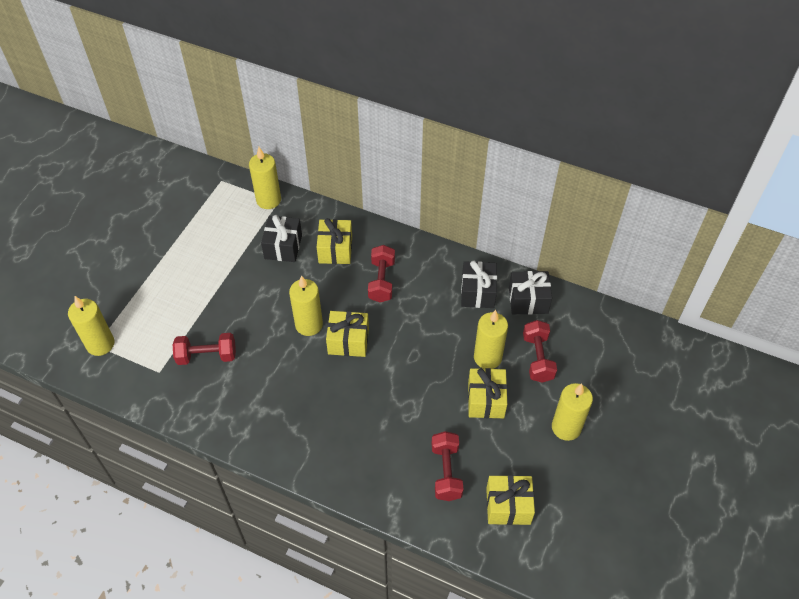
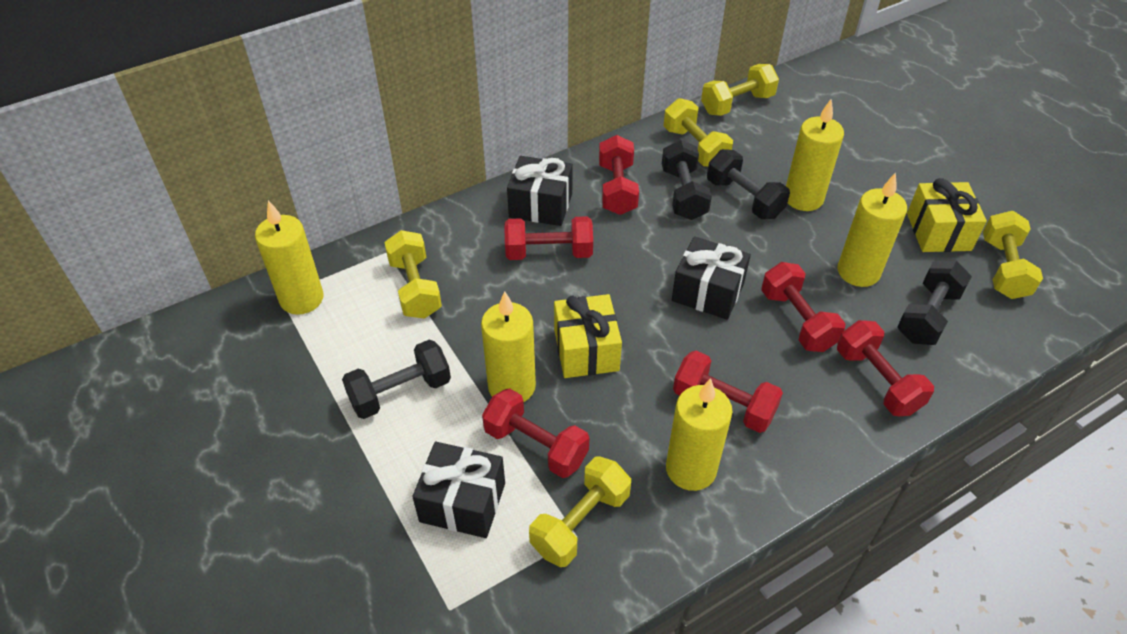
black dumbbell: none = 0 -> [342,340,451,419] [662,140,712,220] [707,149,790,219] [897,260,972,345] = 4
red dumbbell: [173,333,236,365] [368,245,395,302] [432,431,464,501] [523,320,557,383] = 4 -> [482,388,589,478] [504,216,593,260] [599,135,639,215] [673,351,783,433] [761,262,846,352] [837,320,934,416] = 6
yellow dumbbell: none = 0 -> [384,230,442,319] [529,457,631,567] [664,98,733,167] [701,64,779,116] [983,211,1043,299] = 5
yellow gift: [317,218,352,264] [326,311,369,357] [468,368,507,418] [486,475,535,525] = 4 -> [554,294,622,378] [907,178,987,252] = 2

